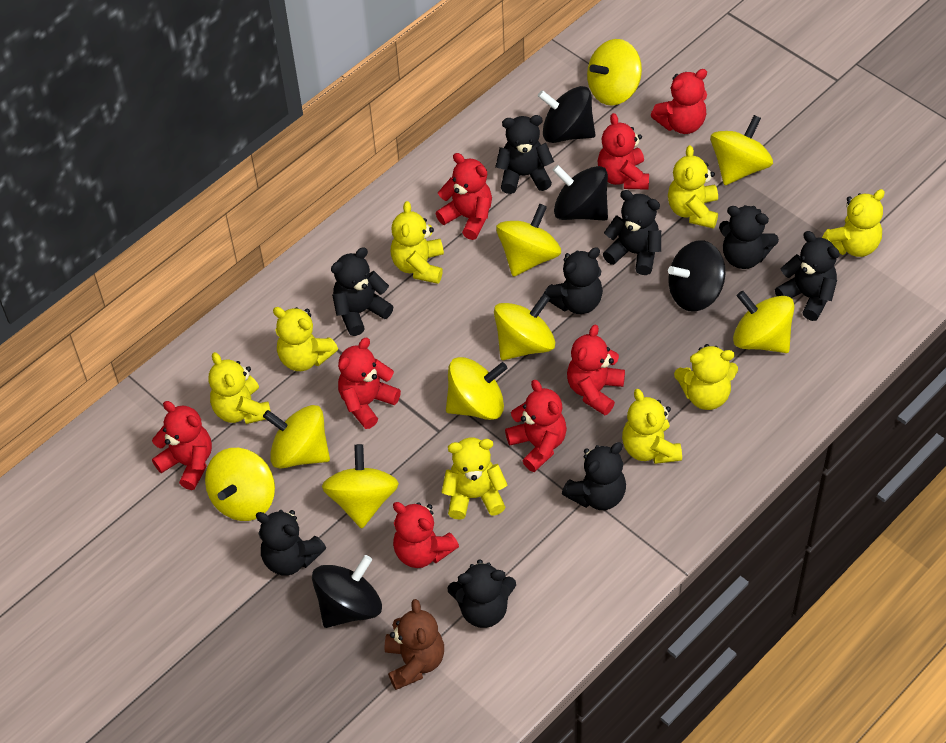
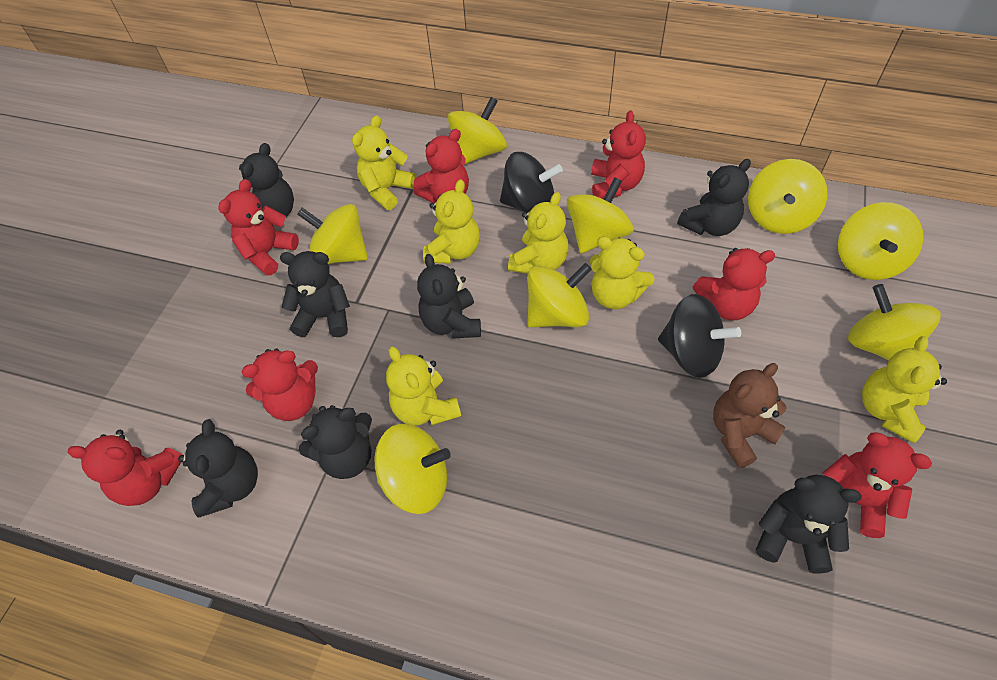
black spinning top: [312,555,382,628] [538,86,595,143] [553,165,608,220] [668,240,725,312] = 4 -> [500,152,563,213] [658,294,741,378] = 2
black teddy bear: [256,510,326,576] [331,247,393,336] [448,559,516,628] [495,115,554,194] [544,247,603,314] [562,442,626,510] [603,190,661,275] [719,205,779,269] [775,231,840,321] = 9 -> [178,419,258,517] [239,143,294,217] [280,251,350,337] [299,405,372,479] [417,254,481,338] [677,159,751,236] [756,475,862,574] = 7
red teddy bear: [152,401,212,490] [338,338,401,429] [393,502,459,568] [435,153,492,240] [505,380,567,472] [567,325,625,415] [597,113,649,190] [651,69,707,134] = 8 -> [67,430,182,506] [218,179,299,276] [241,349,318,421] [413,129,469,204] [591,110,646,199] [693,248,775,320] [823,432,932,538] = 7
yellow spinning top: [205,448,275,521] [263,405,330,469] [322,444,399,528] [446,357,507,420] [494,294,555,360] [496,204,561,277] [587,39,642,106] [710,115,773,185] [733,291,795,353] = 9 -> [297,204,368,264] [375,424,451,514] [448,97,507,165] [527,263,592,327] [567,177,634,253] [748,159,827,234] [838,202,923,280] [848,284,941,360] = 8
yellow teddy bear: [209,352,271,424] [273,307,338,371] [391,201,444,284] [442,438,508,520] [622,389,682,464] [668,145,718,229] [674,344,738,410] [822,189,885,257] = 8 -> [352,115,416,210] [386,347,461,426] [423,179,480,264] [508,192,568,274] [590,236,655,309] [862,336,947,443] = 6

